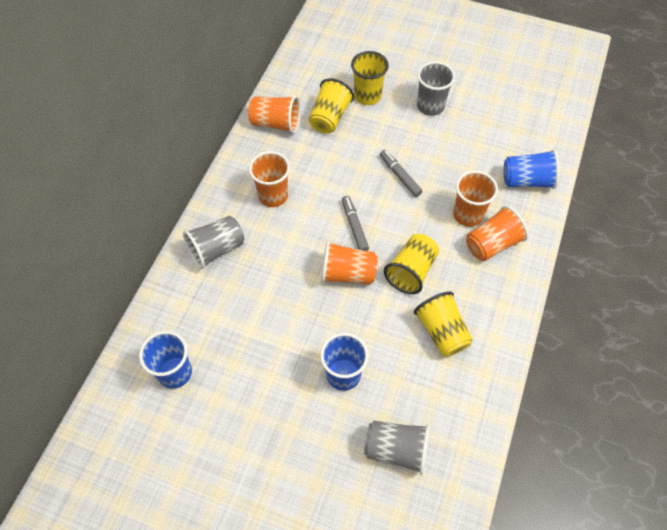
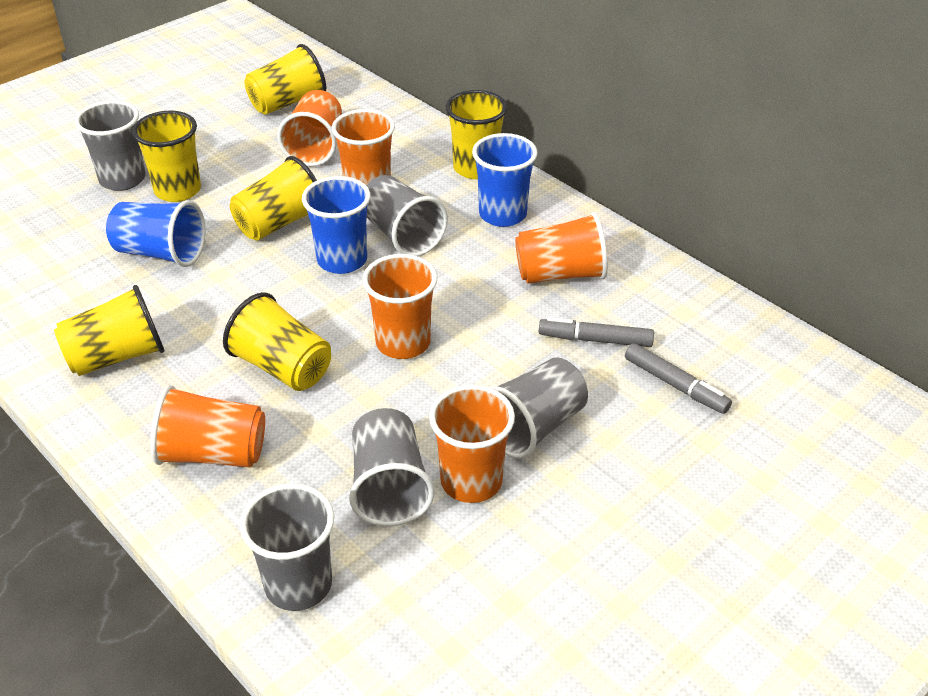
grey cup: [183,216,244,269] [364,420,430,475] [417,61,455,116] = 3 -> [75,100,146,191] [240,483,334,611] [349,408,435,526] [366,175,448,256] [489,357,588,459] = 5
orange cup: [248,95,300,134] [249,151,290,207] [321,241,378,285] [453,170,498,227] [466,206,528,261] = 5 -> [150,385,265,468] [277,90,342,167] [332,109,395,185] [362,254,437,359] [429,385,515,503] [515,212,608,284] = 6
yellow cup: [309,78,354,133] [351,51,389,105] [384,234,439,294] [414,291,473,357] = 4 -> [54,285,165,376] [132,111,201,202] [223,292,331,391] [230,156,317,241] [244,44,326,115] [446,90,507,179] = 6

